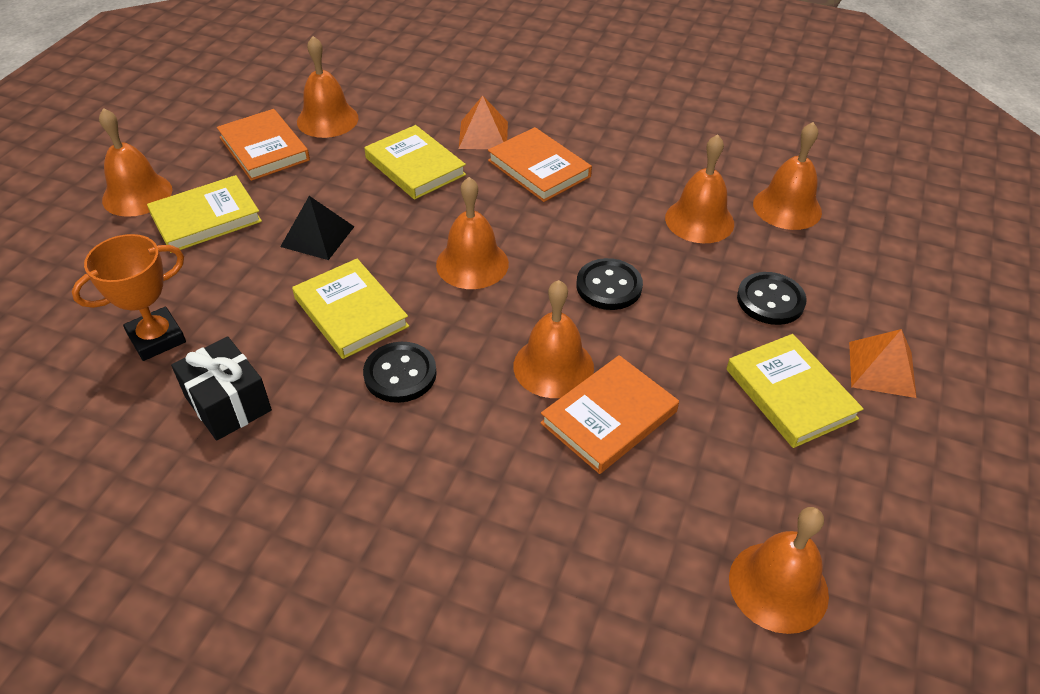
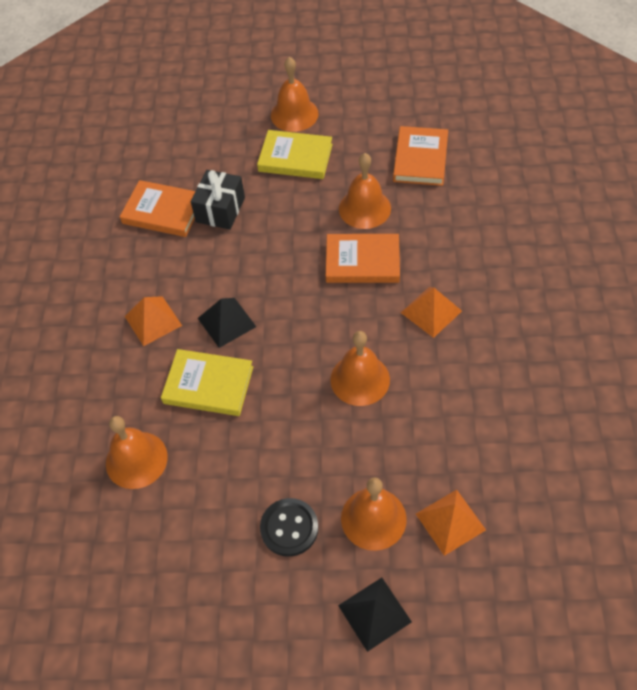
black button: [363,342,437,403] [577,258,643,310] [737,272,807,325] = 3 -> [260,498,318,557] = 1
black pyramid: [280,196,354,260] = 1 -> [198,298,256,348] [338,578,412,652] = 2
orange bell: [99,108,172,217] [297,36,359,138] [436,177,509,289] [513,280,594,398] [665,134,734,243] [729,507,829,634] [753,122,822,230] = 7 -> [106,416,168,489] [271,57,319,132] [330,331,390,406] [339,153,391,229] [341,477,407,551] = 5
orange pyramid: [459,95,508,149] [849,329,917,398] = 2 -> [125,296,182,346] [401,287,462,338] [416,490,486,556] = 3
orange trophy: [72,234,186,361] = 1 -> none = 0
yellow book: [147,175,262,253] [292,259,409,359] [364,125,466,200] [727,334,864,448] = 4 -> [161,349,254,416] [257,130,333,179] = 2

